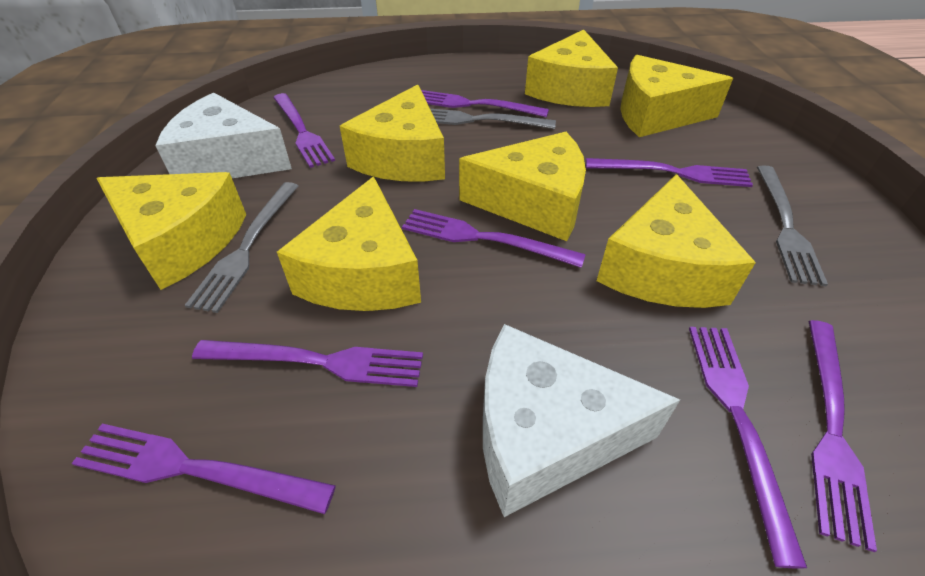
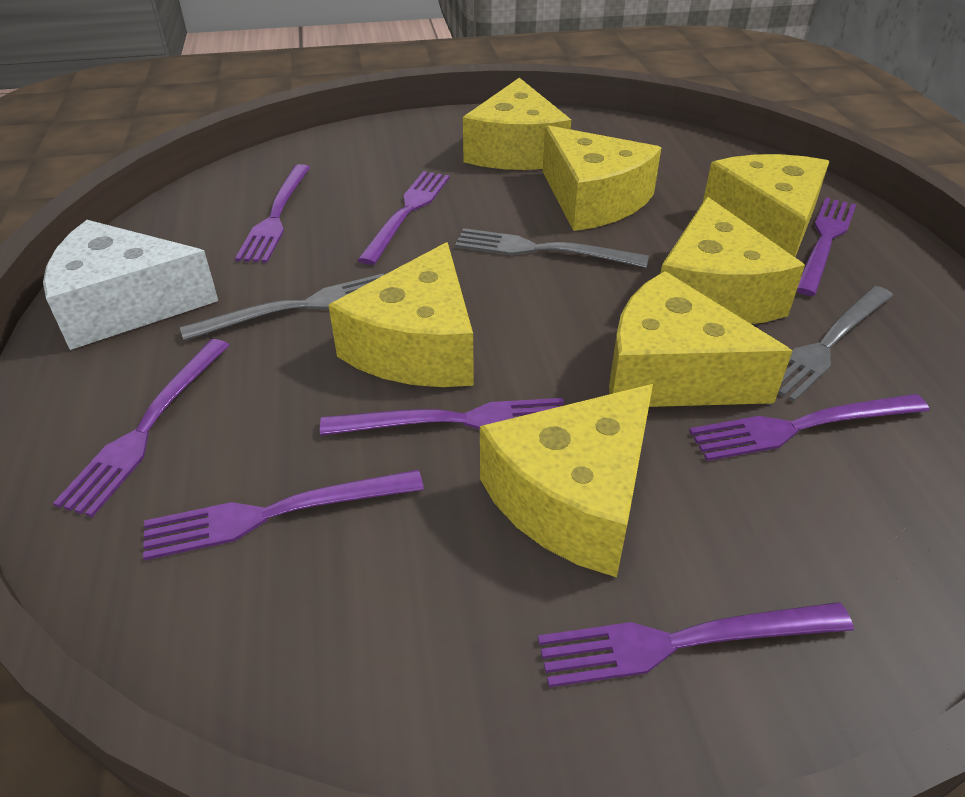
white cheese: [155,93,292,178] [483,324,680,517] = 2 -> [43,220,218,350] = 1

